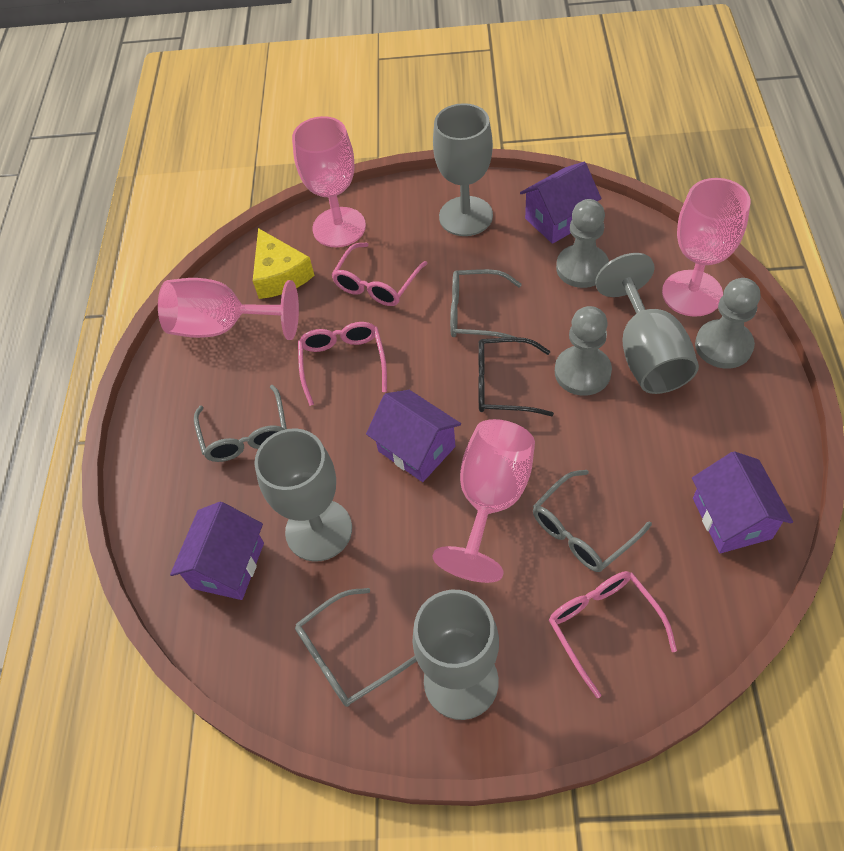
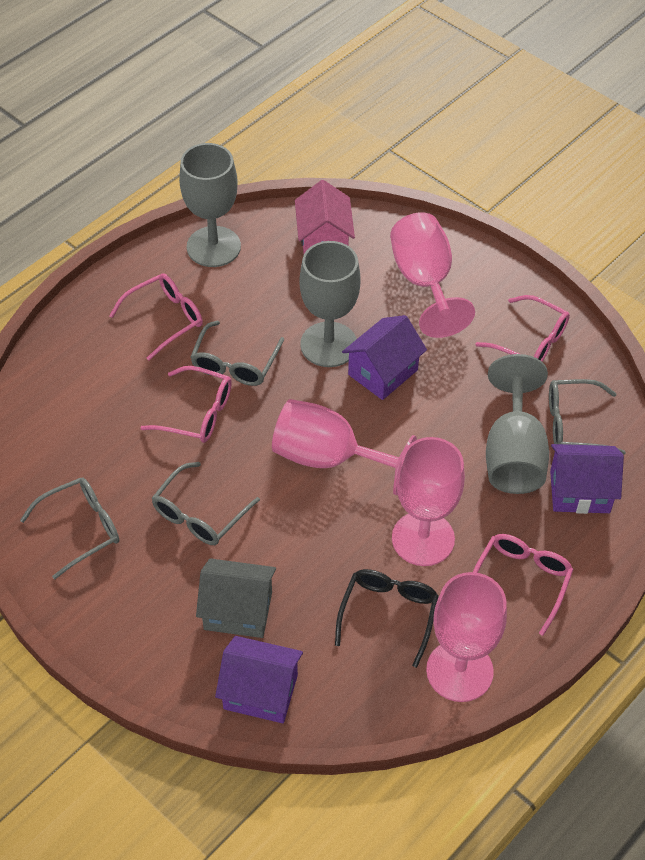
grey goblet: [254,428,352,562] [412,590,499,720] [433,103,493,236] [595,253,699,394] = 4 -> [179,143,241,267] [299,241,361,367] [486,354,549,494] = 3
grey house: none = 0 -> [196,558,276,638] = 1
grey pawn: [555,306,612,396] [556,199,609,288] [695,278,760,369] = 3 -> none = 0
pink glasses: [298,322,387,406] [331,243,428,306] [549,571,677,698] = 3 -> [109,274,203,360] [140,366,232,443] [473,534,574,636] [475,295,570,362] = 4
pink house: none = 0 -> [295,180,355,253] = 1
purple house: [170,502,264,600] [366,390,461,482] [520,162,601,244] [692,451,793,553] = 4 -> [215,636,303,723] [342,315,427,400] [550,444,624,514] = 3
yellow cheese: [253,228,315,299] = 1 -> none = 0

